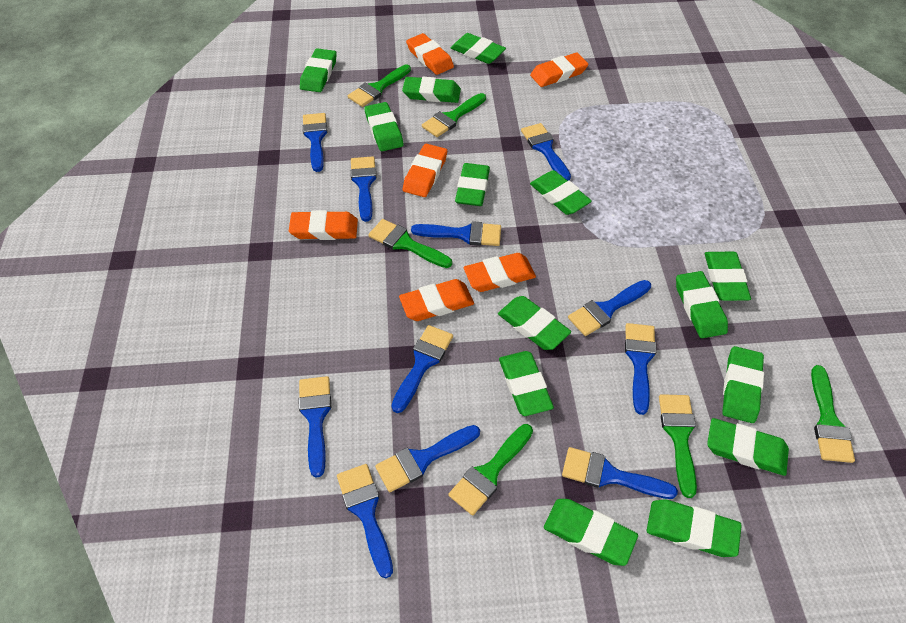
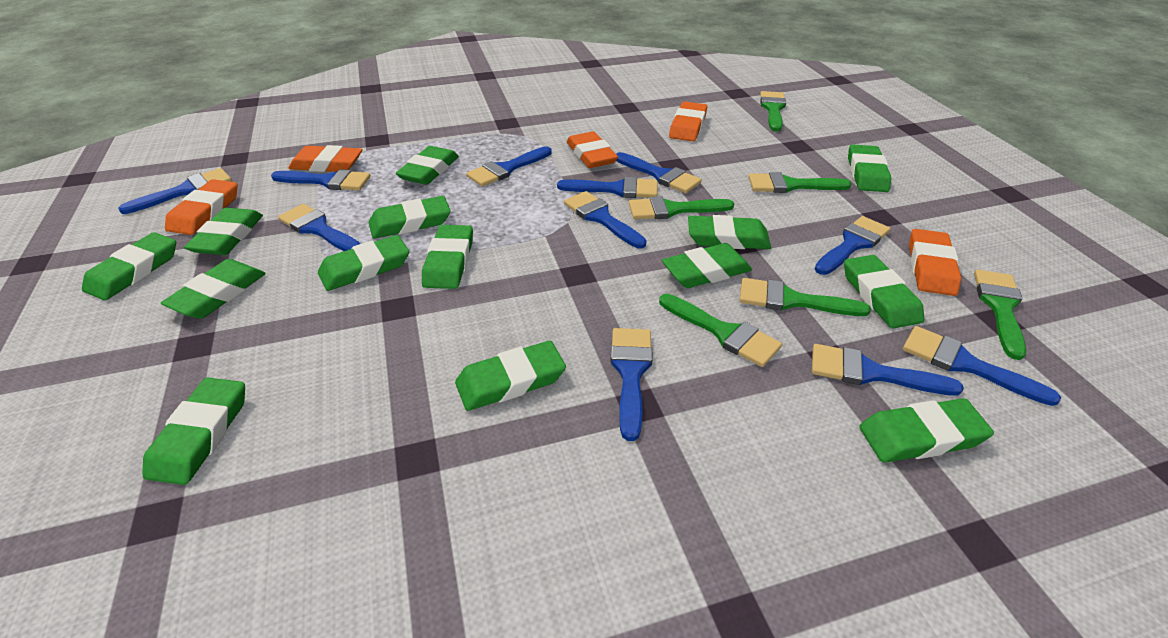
orange eraser: [289,210,358,240] [399,279,474,321] [403,144,447,197] [406,33,454,75] [464,253,536,292] [530,52,589,87] = 6 -> [165,179,238,235] [289,145,363,172] [567,131,618,168] [669,101,707,141] [909,229,961,296] = 5

